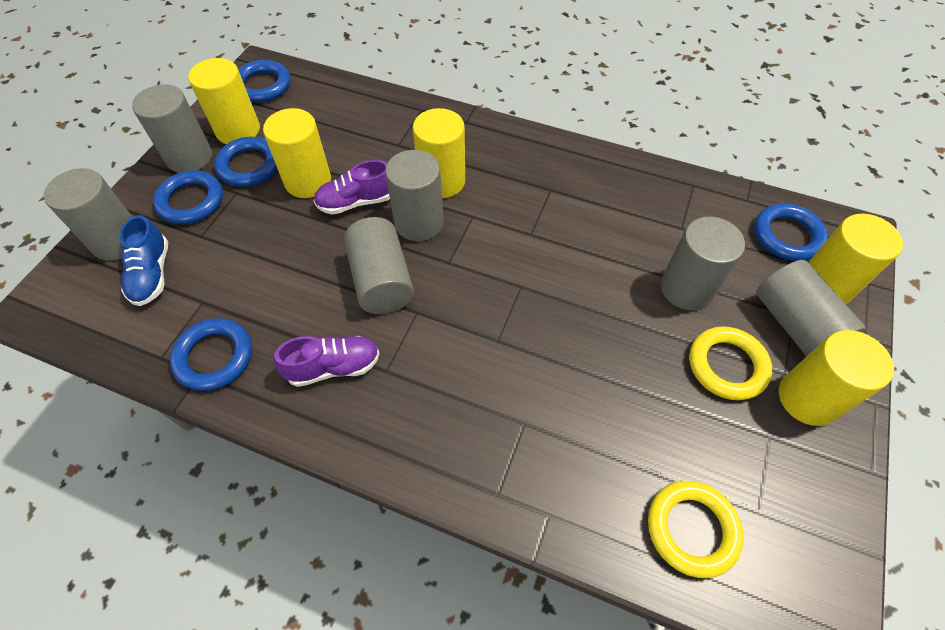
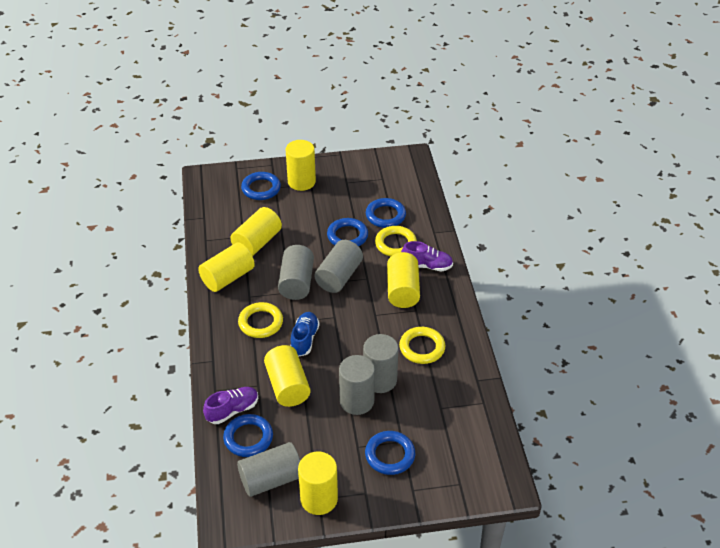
grey cylinder: [44,168,132,261] [132,84,212,173] [344,217,414,314] [385,150,444,241] [661,217,745,310] [756,260,866,357] = 6 -> [237,442,300,497] [278,245,314,300] [314,240,363,293] [339,355,375,415] [363,334,399,393] = 5
yellow cylinder: [188,58,260,144] [263,108,331,198] [413,108,465,198] [779,330,894,426] [808,214,903,304] = 5 -> [198,242,255,292] [230,207,282,256] [264,345,311,407] [286,140,316,191] [298,452,338,515] [387,252,420,308] = 6
yellow ring: [648,481,743,578] [689,326,772,400] = 2 -> [238,302,283,338] [375,226,417,256] [399,327,445,364] = 3

